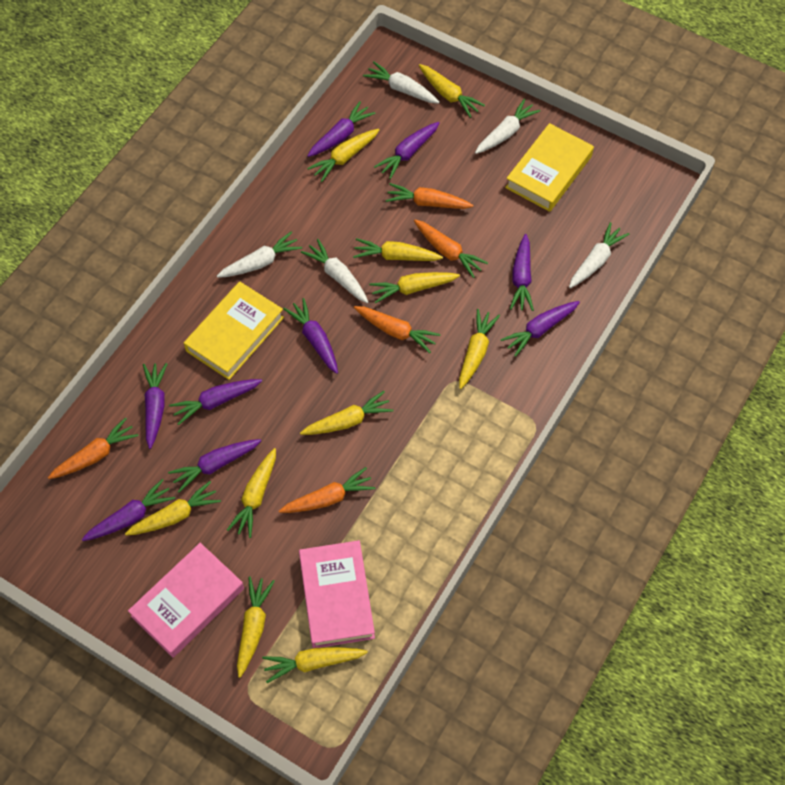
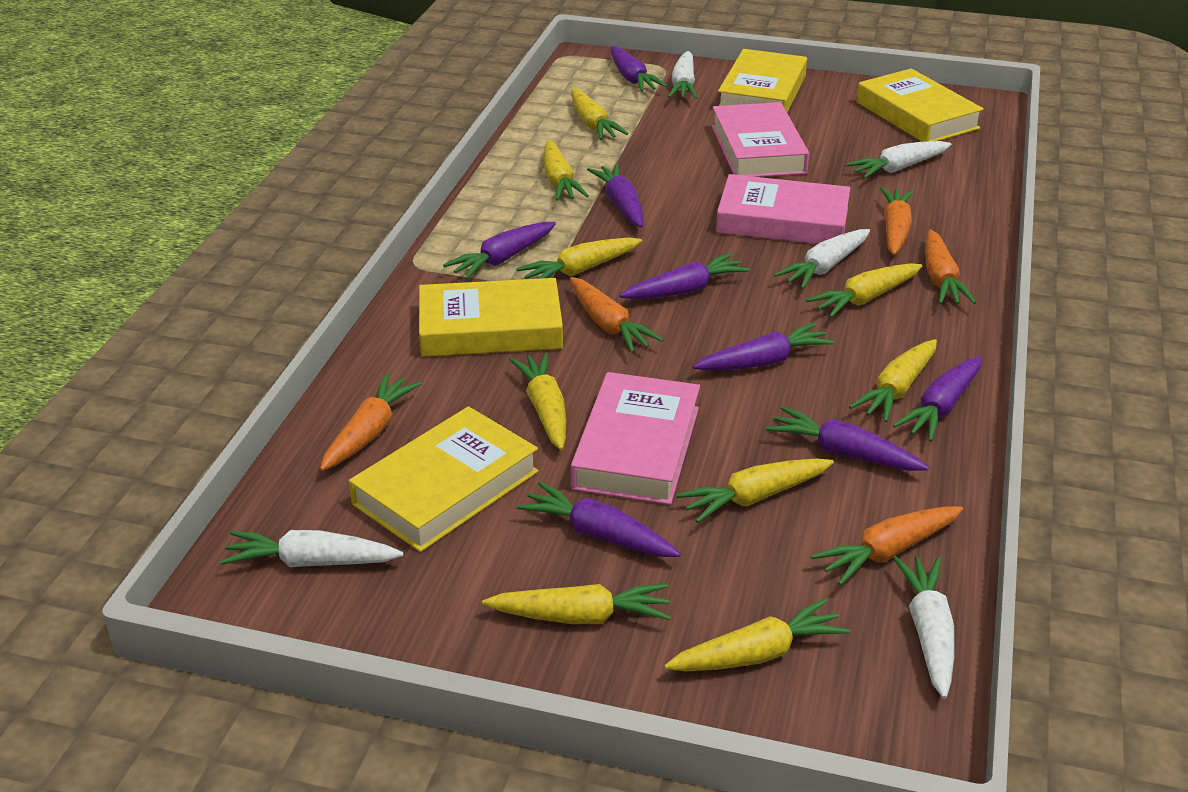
pink book: [128,543,244,658] [299,540,375,648] = 2 -> [571,372,700,505] [712,102,810,177] [716,174,850,244] = 3
purple carrot: [81,479,175,541] [143,363,167,449] [168,439,261,493] [169,379,262,425] [283,298,338,374] [307,101,376,157] [374,122,440,179] [500,301,580,357] [510,234,534,311] = 9 -> [443,222,556,280] [517,482,681,557] [587,164,643,227] [610,46,667,92] [620,253,750,299] [693,322,835,371] [766,406,929,471] [893,357,982,442] = 8
yellow book: [184,281,284,380] [505,123,594,212] = 2 -> [349,406,539,552] [419,278,563,357] [718,49,807,113] [856,69,984,142] = 4
yellow carrot: [125,481,221,536] [227,448,276,538] [237,576,275,678] [262,647,368,683] [300,391,394,435] [307,129,379,182] [353,238,443,261] [369,272,460,304] [419,64,485,118] [459,309,500,389] = 10 -> [482,583,671,624] [509,352,566,450] [516,237,642,279] [544,140,589,201] [571,88,629,140] [664,598,850,671] [676,458,834,523] [806,263,922,318] [849,339,937,422] = 9

